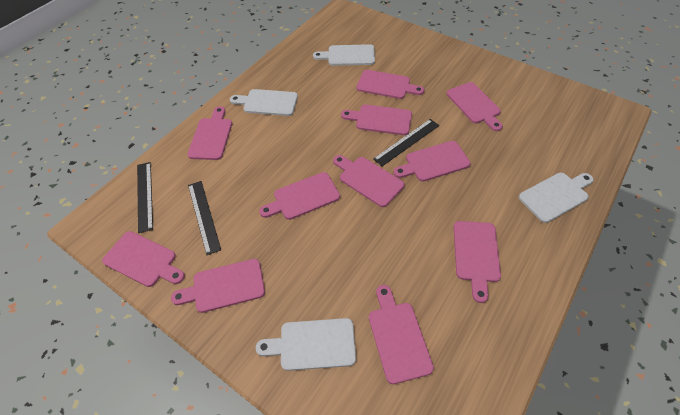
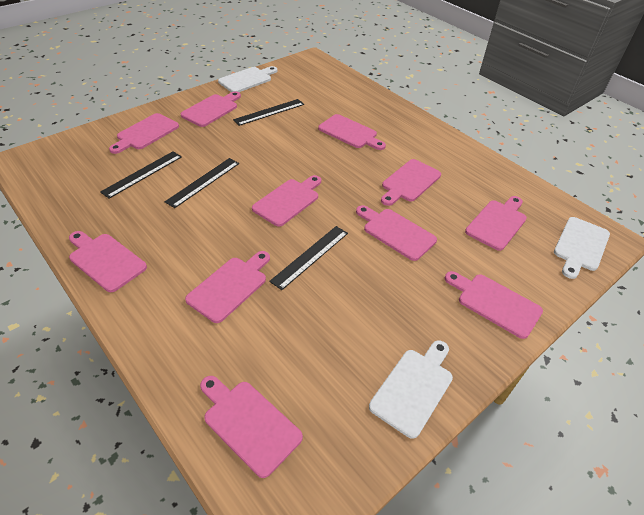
black ruler: [137,162,153,233] [188,181,221,255] [373,119,439,166] = 3 -> [100,151,182,199] [164,158,239,208] [233,99,304,126] [269,226,348,290] = 4
white cutting board: [230,89,298,116] [256,318,356,371] [313,44,375,66] [519,173,594,223] = 4 -> [218,66,277,92] [369,340,453,439] [554,217,610,279] = 3

